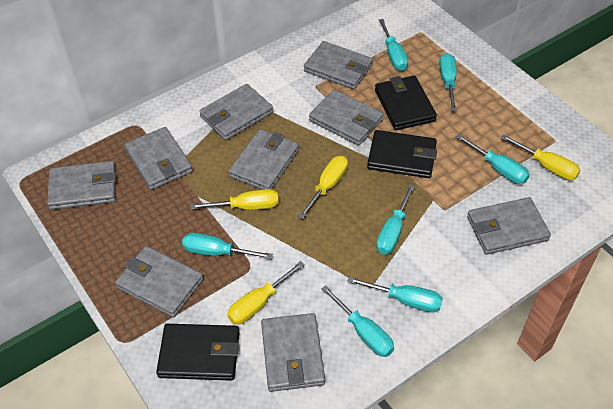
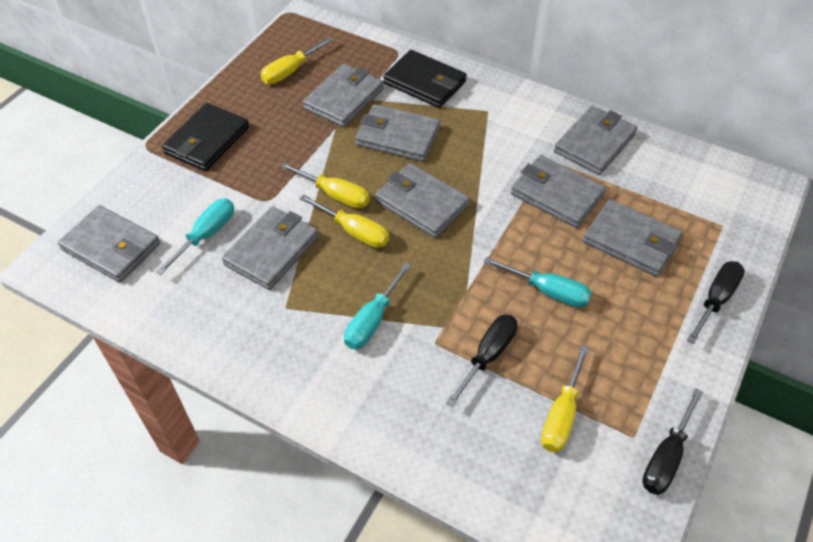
black screwdriver: none = 0 -> [446,314,517,407] [642,389,703,495] [687,261,745,344] = 3
black wallet: [156,324,240,381] [367,130,437,178] [375,76,437,130] = 3 -> [162,103,249,171] [383,50,466,108] = 2
grey wallet: [47,161,116,210] [115,246,203,318] [125,127,193,190] [199,84,273,140] [228,129,299,190] [261,313,325,392] [304,41,373,90] [309,90,383,146] [467,197,551,255] = 9 -> [58,205,160,283] [222,206,319,290] [303,64,384,127] [355,104,440,162] [375,163,470,238] [511,155,606,228] [554,106,637,175] [583,199,682,277] = 8
turquoise screwdriver: [182,233,273,259] [322,286,394,357] [347,277,443,312] [376,184,415,254] [379,19,408,71] [439,53,457,111] [456,134,530,184] = 7 -> [156,199,234,275] [344,262,411,349] [483,257,592,308] = 3

